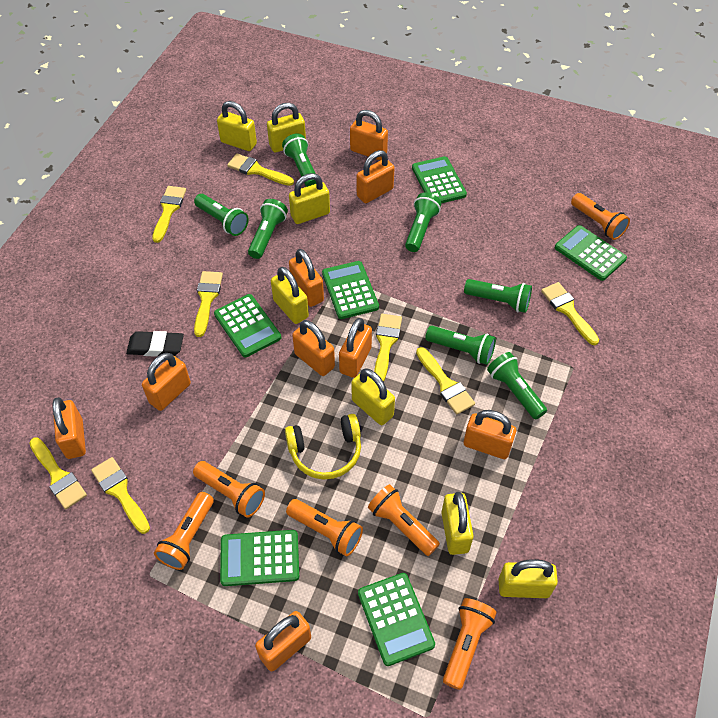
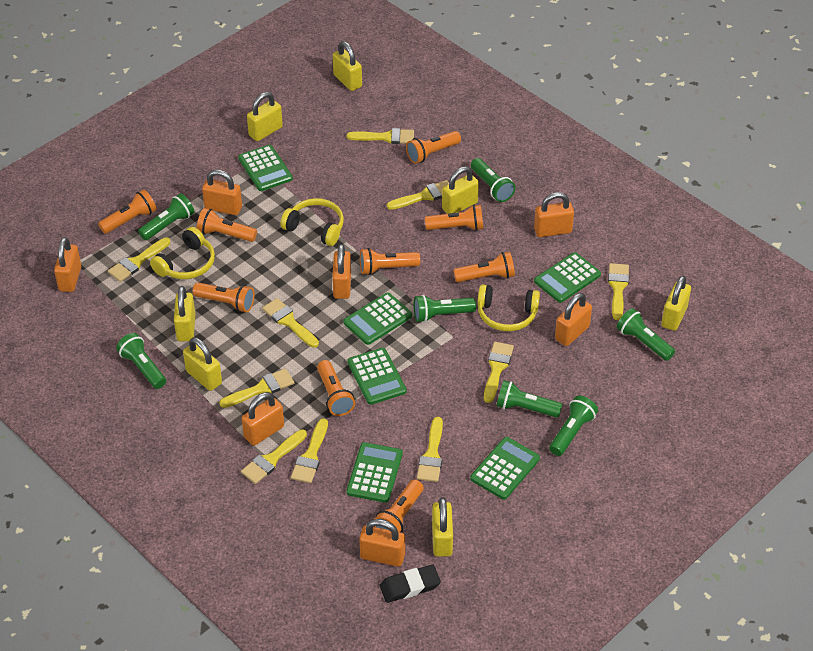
orange flashlight: [154,492,214,570] [193,461,265,518] [286,499,363,556] [368,484,440,556] [443,598,497,690] [571,193,630,240] = 6 -> [98,189,157,234] [192,282,254,312] [197,208,257,242] [317,360,355,416] [360,248,420,275] [374,480,423,533] [406,131,461,164] [425,204,484,231] [453,252,515,282] = 9
orange padlock: [53,397,86,459] [142,353,191,411] [255,611,311,671] [289,249,324,307] [292,320,335,376] [339,318,372,378] [350,110,388,160] [357,150,395,203] [464,410,516,459] = 9 -> [54,237,81,292] [202,169,242,215] [242,392,284,446] [332,244,351,299] [359,519,405,567] [534,192,574,237] [555,293,592,346] = 7
yellow brush: [29,438,87,509] [91,457,150,534] [152,186,186,243] [194,271,223,337] [227,153,294,186] [374,314,402,382] [416,347,475,415] [541,282,599,345] = 8 -> [108,238,170,282] [219,368,294,408] [241,430,307,484] [262,298,319,348] [291,418,328,483] [347,128,414,144] [387,180,449,210] [417,417,443,482] [484,342,514,403] [608,263,629,320] = 10
yellow headphones: [285,414,361,479] = 1 -> [150,227,215,279] [280,198,344,246] [477,284,540,331] = 3

